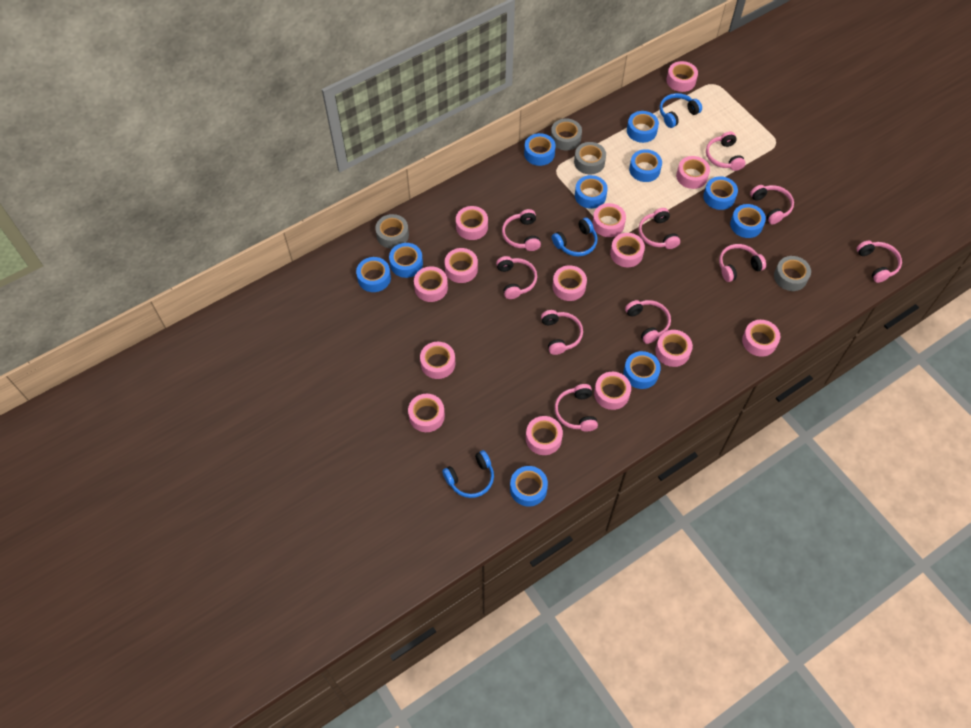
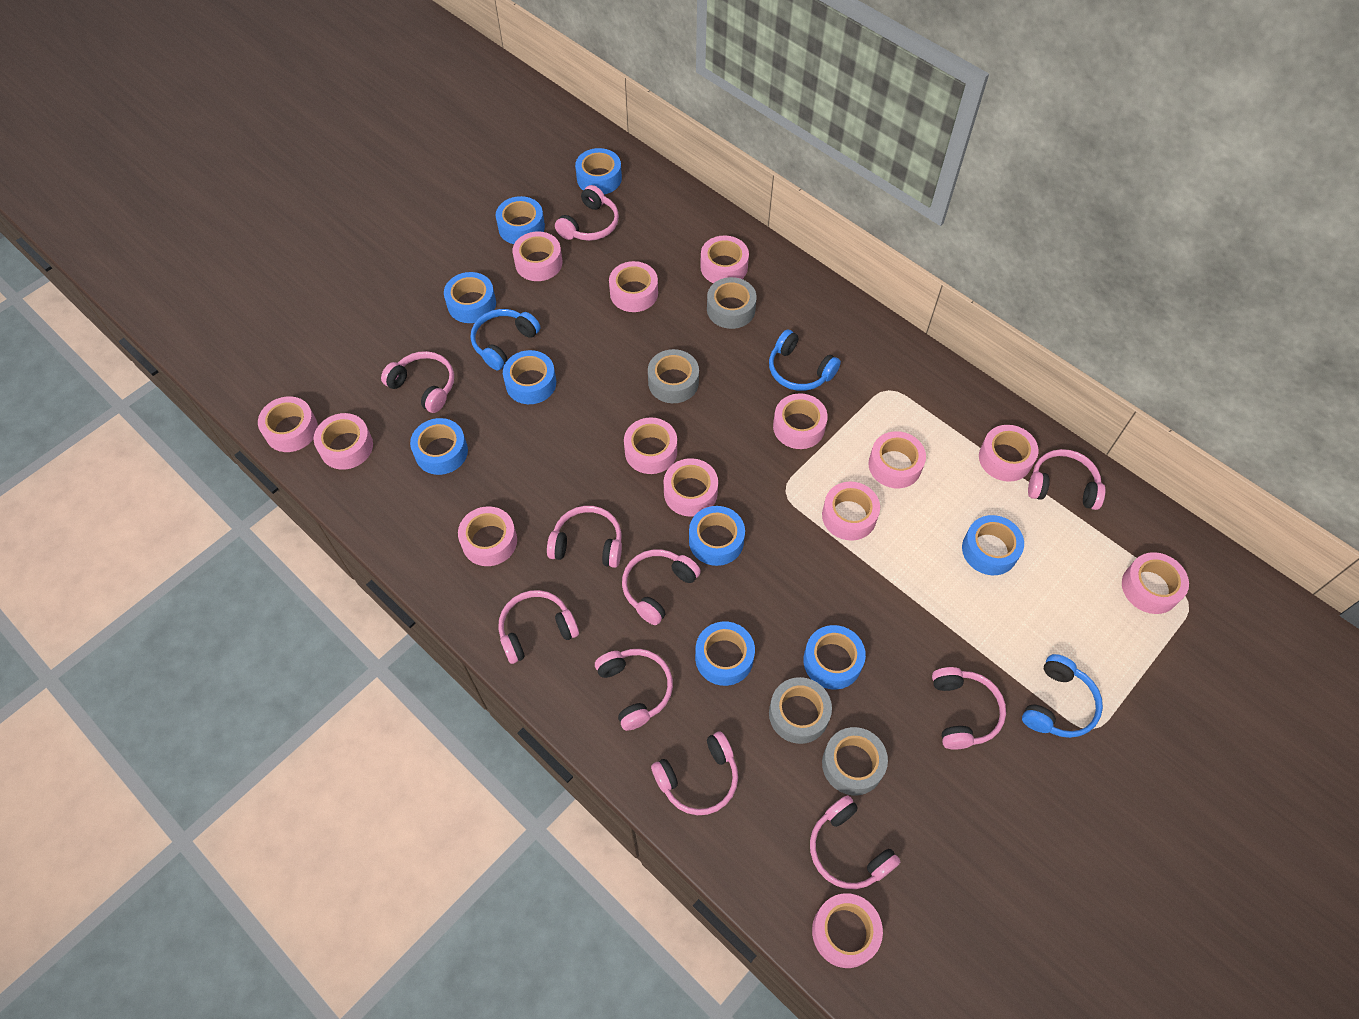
blue tape: [356,257,391,292] [389,243,423,278] [510,466,548,506] [524,133,556,166] [575,175,608,209] [623,351,661,389] [627,111,659,143] [629,149,662,182] [703,176,738,210] [730,204,766,238] = 10 -> [410,418,468,475] [444,272,496,323] [496,196,545,244] [503,350,556,404] [575,148,622,195] [689,506,745,566] [695,622,755,686] [803,625,866,690] [962,515,1024,575] = 9

